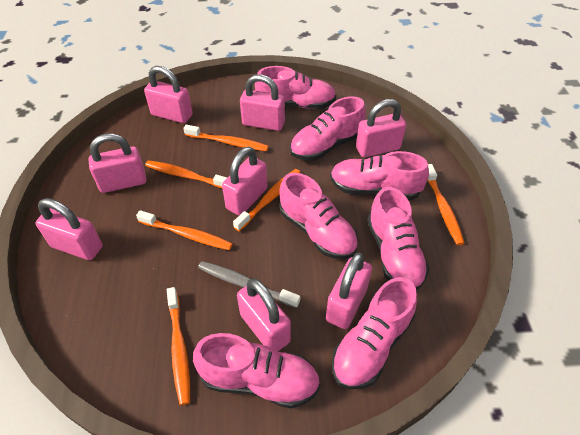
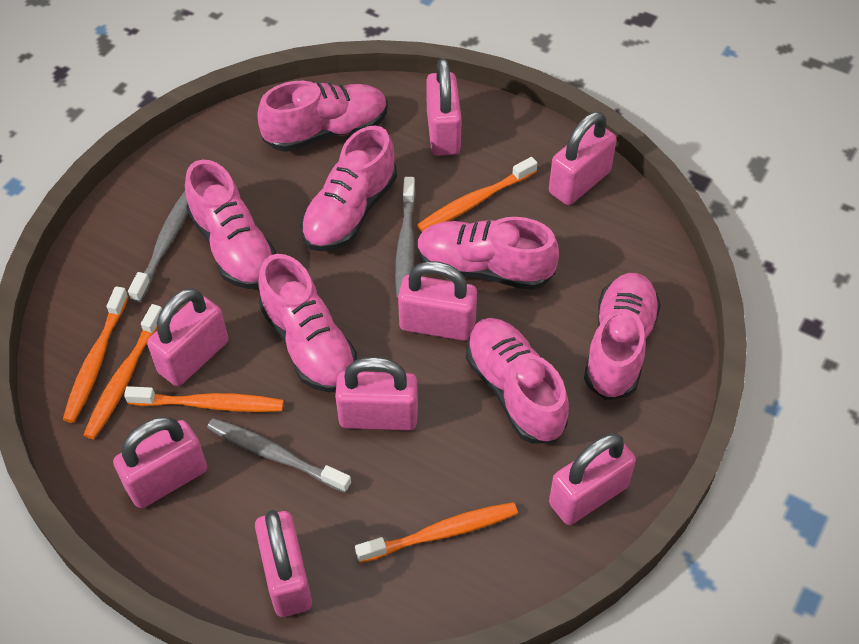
grey toothbrush: [198,261,300,308] = 1 -> [128,191,188,303] [207,418,351,493] [395,177,416,299] = 3
orange toothbrush: [136,210,233,250] [145,160,227,189] [167,287,190,405] [183,125,269,151] [233,169,301,231] [427,164,465,245] = 6 -> [63,286,129,423] [83,304,162,439] [124,386,284,412] [355,502,518,563] [417,157,537,232] = 5

